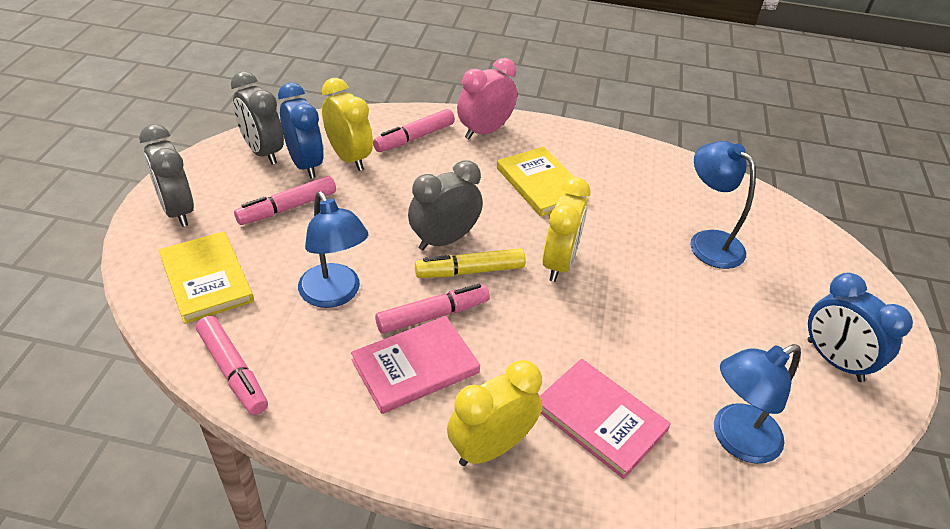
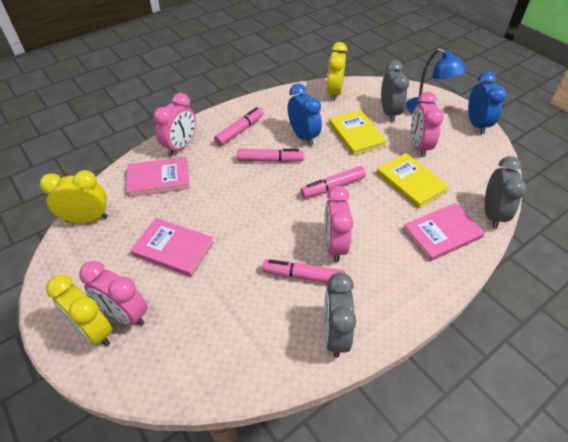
blue lamp: [298,191,368,308] [690,141,756,269] [714,344,801,464] = 3 -> [406,48,467,114] = 1
pink book: [351,316,480,414] [540,359,671,479] = 2 -> [126,157,190,197] [130,218,214,277] [402,203,485,261] = 3
pink clock: [457,58,517,139] = 1 -> [79,261,148,326] [154,93,196,156] [324,186,353,262] [411,92,444,157] = 4
yellow marker: [415,248,526,278] = 1 -> none = 0

